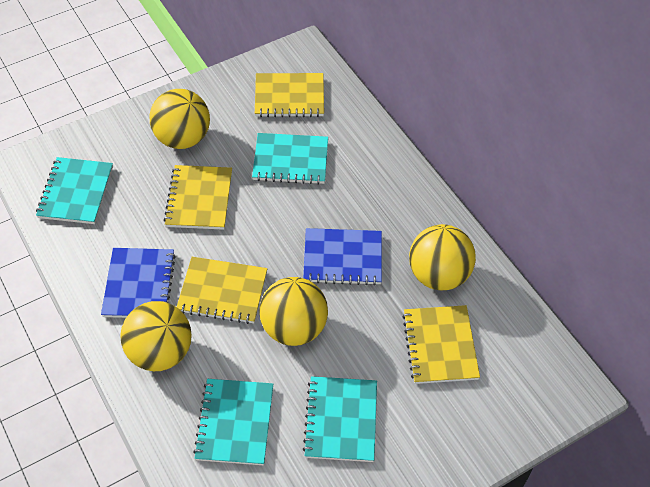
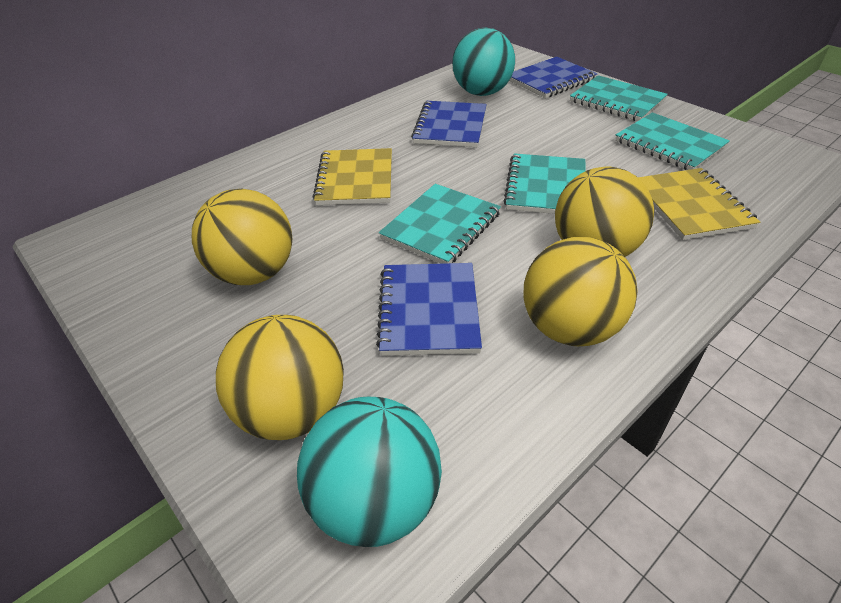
blue notebook: [101,248,176,318] [303,228,382,286] = 2 -> [376,263,482,356] [411,101,487,147] [509,57,598,98] = 3
turquoise ball: none = 0 -> [297,397,442,547] [452,28,515,96] = 2
yellow notebook: [164,165,232,230] [177,257,267,324] [255,73,324,117] [402,305,480,384] = 4 -> [313,148,392,205] [638,168,760,240] = 2

